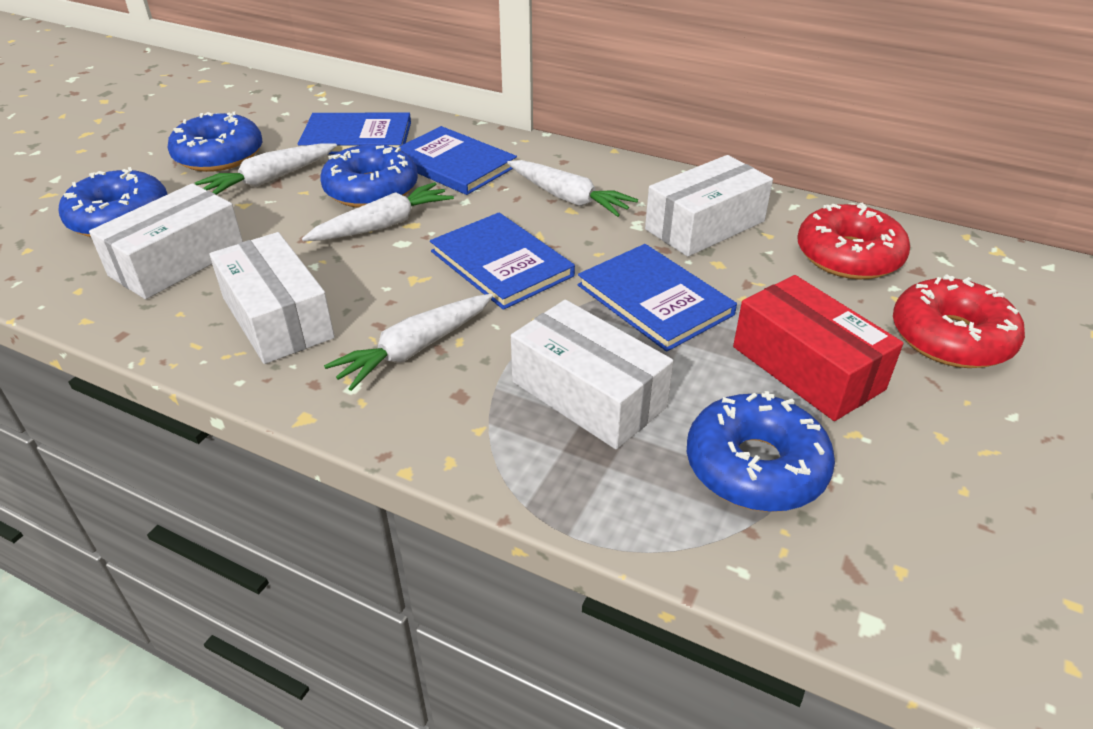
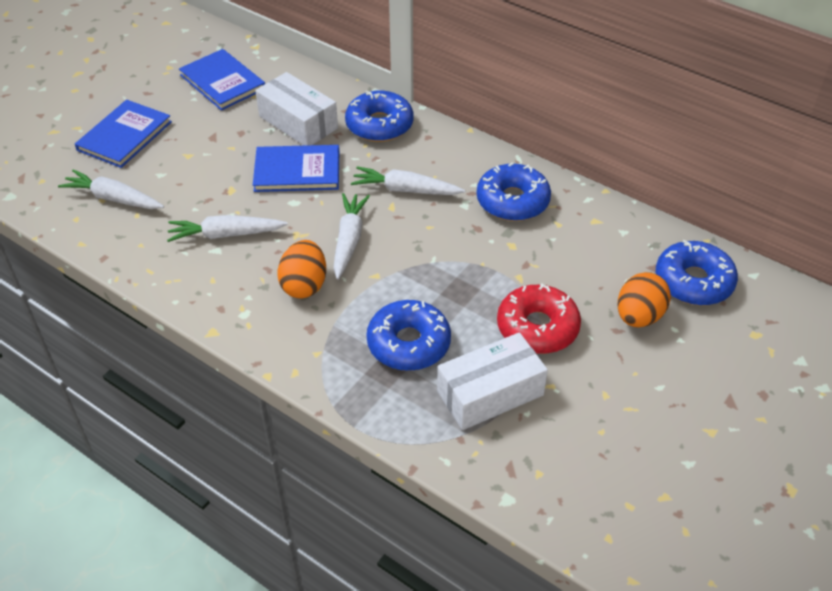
blue book: [298,113,411,154] [397,126,517,195] [430,212,575,310] [578,244,737,352] = 4 -> [75,100,172,168] [179,49,265,111] [253,145,339,192] = 3
orange egg: none = 0 -> [277,240,326,298] [617,272,671,327] = 2
red box: [733,275,903,421] = 1 -> none = 0
red donut: [797,203,910,279] [893,274,1025,368] = 2 -> [497,283,581,354] = 1
white box: [89,183,243,299] [209,232,335,364] [511,300,673,449] [645,155,773,257] = 4 -> [255,72,338,146] [437,332,548,430] = 2

